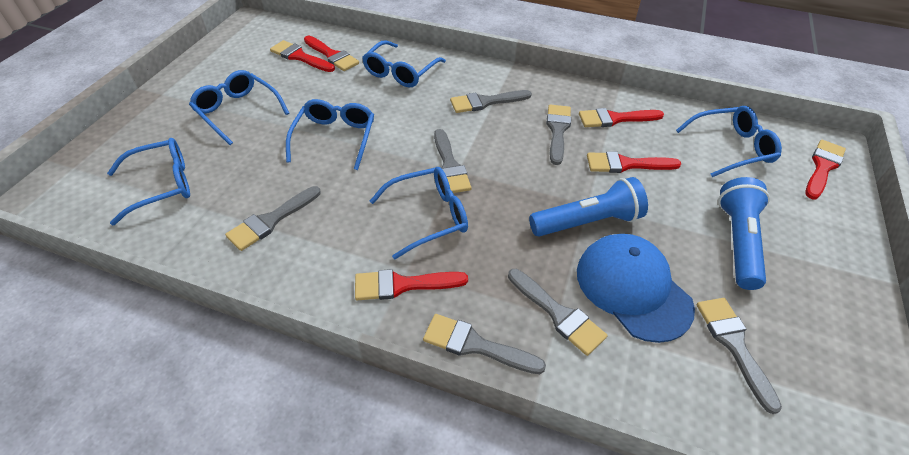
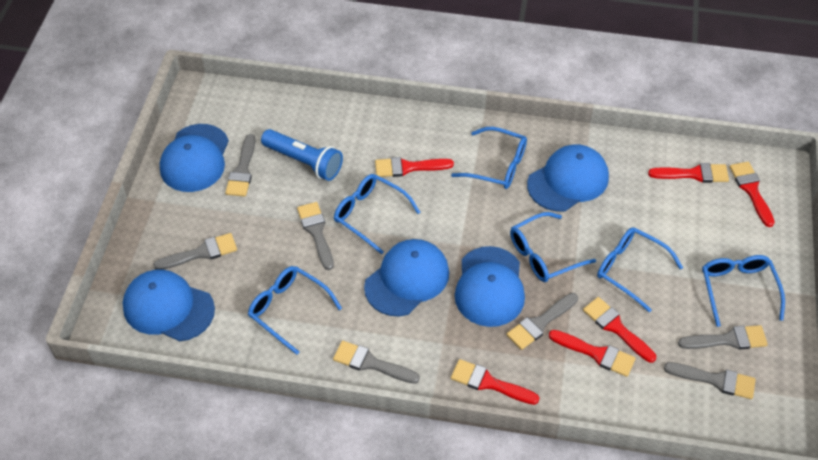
blue cap: [577,234,695,343] = 1 -> [123,270,215,341] [160,124,229,192] [364,239,449,316] [455,246,525,327] [527,144,609,211] = 5
blue flashlight: [529,177,648,236] [718,177,770,290] = 2 -> [261,129,343,181] = 1

